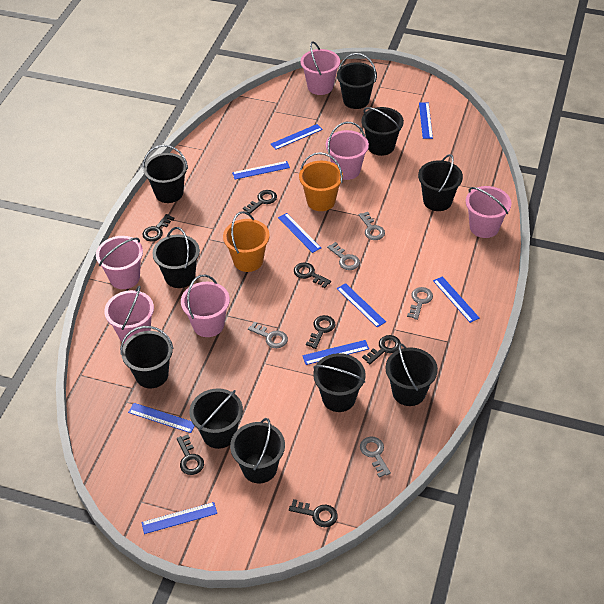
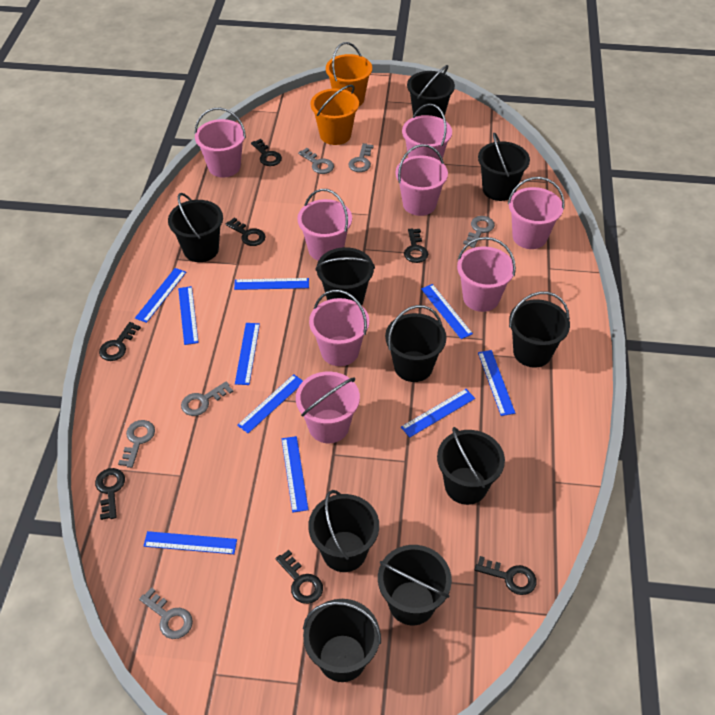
blue ruler: [128,403,195,433] [141,502,217,534] [232,161,290,179] [271,124,323,150] [278,213,321,253] [302,340,369,365] [337,283,386,328] [419,102,433,139] [433,276,479,323] = 9 -> [135,268,186,323] [144,531,237,554] [178,286,199,345] [234,278,309,290] [235,323,260,385] [237,374,303,433] [282,436,309,513] [401,389,475,438] [421,284,473,339] [478,350,515,416] = 10
grey key: [248,321,288,348] [327,242,360,270] [359,212,385,240] [360,437,391,478] [407,287,433,320] = 5 -> [118,420,155,468] [139,587,193,639] [181,381,233,416] [298,148,334,174] [348,143,374,172] [463,216,495,248] = 6
pink bucket: [96,236,143,289] [104,286,154,343] [181,275,230,337] [301,41,340,95] [326,122,369,180] [466,186,512,238] = 6 -> [194,108,246,177] [296,372,360,443] [297,189,352,261] [309,290,369,366] [396,144,448,216] [402,103,452,161] [457,237,516,312] [508,177,565,249] = 8

